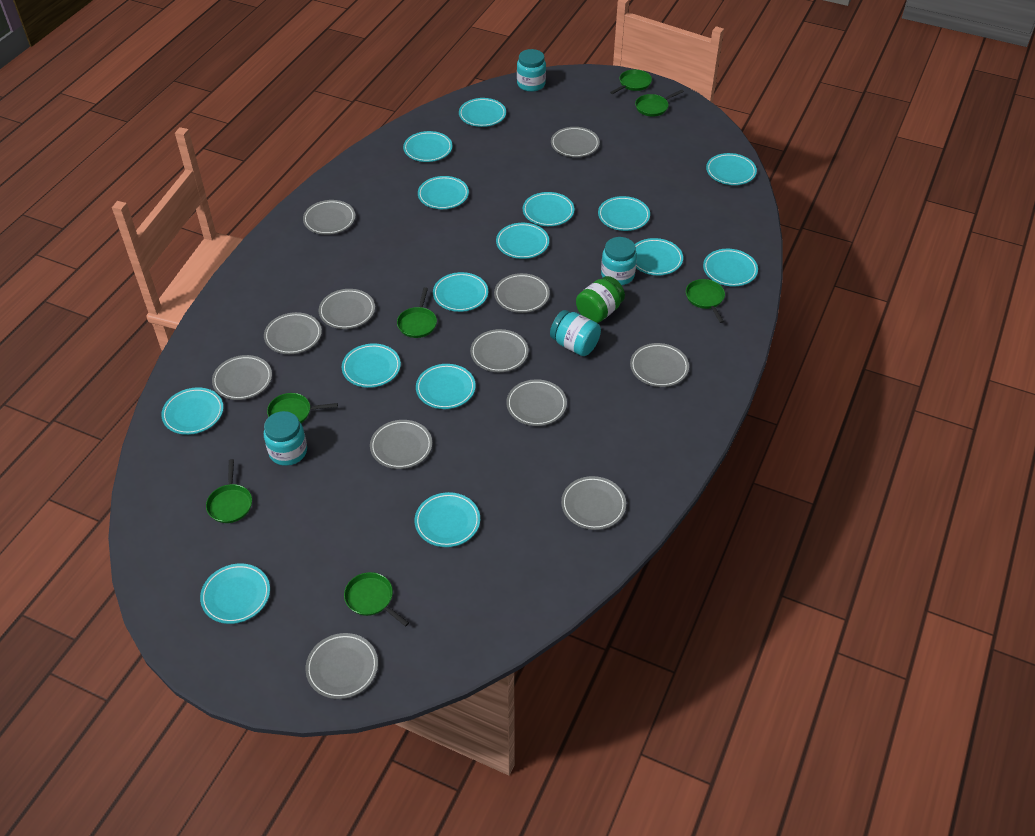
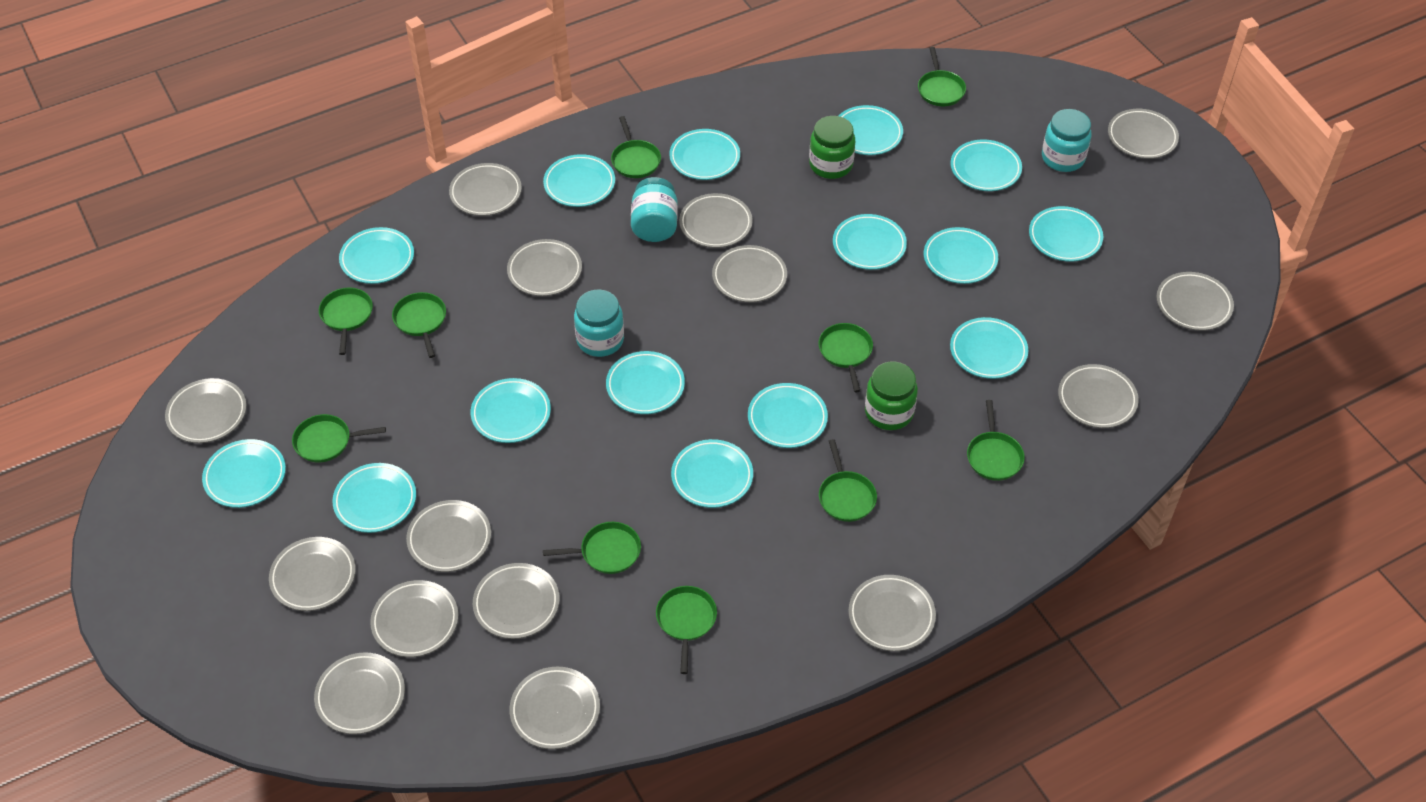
green jar: [576,276,625,323] = 1 -> [809,116,855,179] [865,361,918,430] = 2
green pan: [206,459,252,523] [267,393,338,423] [344,572,409,626] [397,287,437,338] [610,69,652,94] [635,90,684,116] [686,279,725,323] = 7 -> [292,414,386,463] [319,288,373,355] [392,292,446,358] [543,522,641,574] [611,116,661,178] [656,586,717,674] [818,323,873,393] [819,439,877,522] [918,47,966,106] [967,400,1025,481] = 10
grey plate: [212,355,272,400] [264,312,322,354] [303,200,356,235] [306,633,378,699] [319,289,375,329] [370,420,432,469] [470,329,529,372] [494,273,550,313] [506,379,567,426] [551,127,600,157] [561,476,626,530] [630,343,689,387] = 12 -> [165,378,247,443] [269,537,356,611] [314,652,405,734] [370,580,458,657] [406,500,491,572] [449,163,522,216] [473,563,560,639] [507,239,582,296] [509,667,600,749] [679,193,753,248] [712,245,787,302] [849,575,936,651] [1058,364,1139,428] [1108,109,1179,159] [1157,272,1234,331] = 15
turquoise jar: [264,411,307,466] [517,49,546,92] [550,310,601,356] [601,237,637,285] = 4 -> [574,290,624,357] [631,177,678,242] [1042,109,1091,172] = 3

